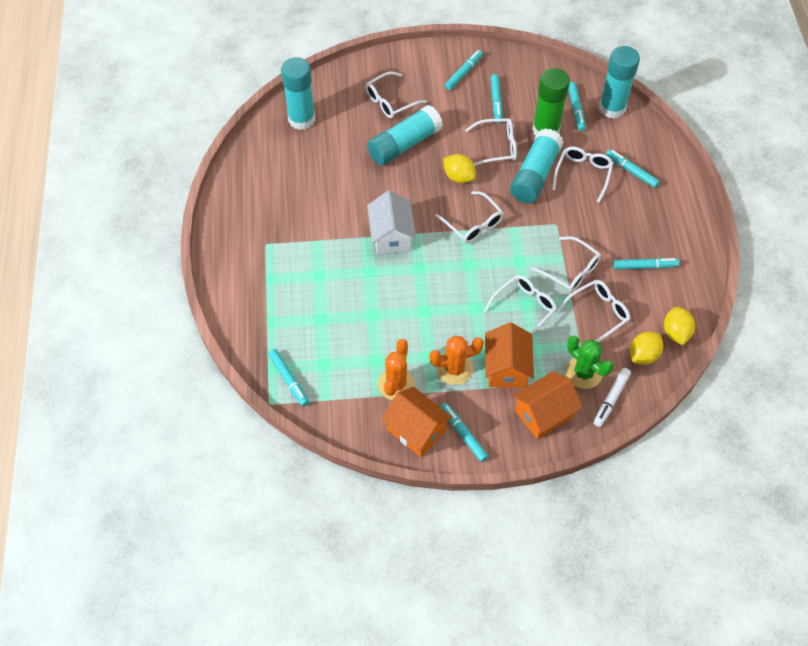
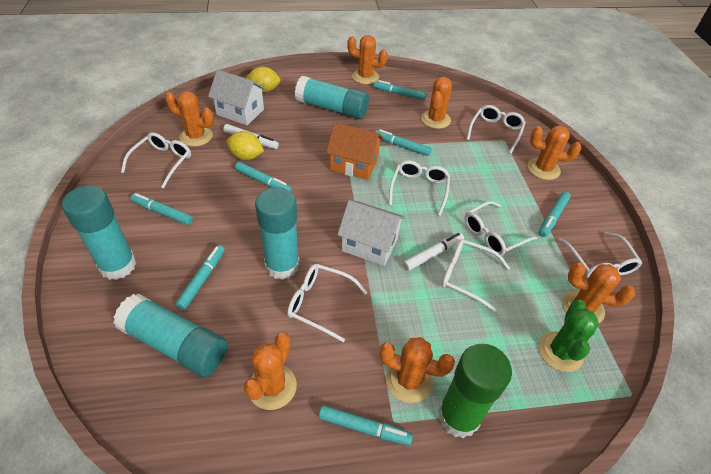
orange cactus: [378,339,415,400] [429,335,484,385] = 2 -> [165,91,214,147] [243,333,297,410] [347,35,388,84] [379,337,455,403] [421,77,452,129] [528,126,581,180] [562,263,635,323] = 7
orange house: [381,387,452,457] [485,322,534,388] [512,371,582,439] = 3 -> [326,123,383,180] = 1
white house: [367,190,416,255] = 1 -> [208,70,266,126] [337,200,405,266] = 2
white marker: [594,368,631,427] = 1 -> [223,124,279,149] [403,233,464,271] = 2
yellow lemon: [443,154,476,183] [630,332,663,365] [664,306,695,345] = 3 -> [226,131,264,160] [246,67,281,92] = 2

